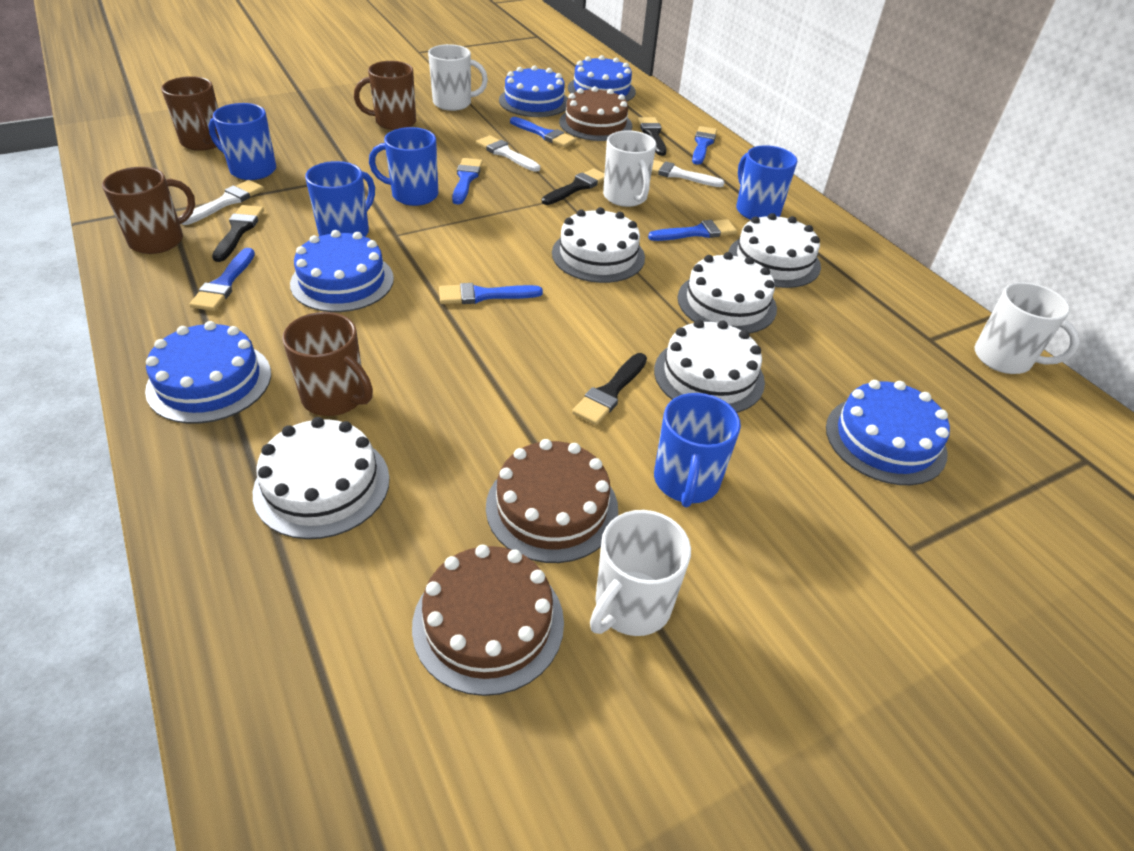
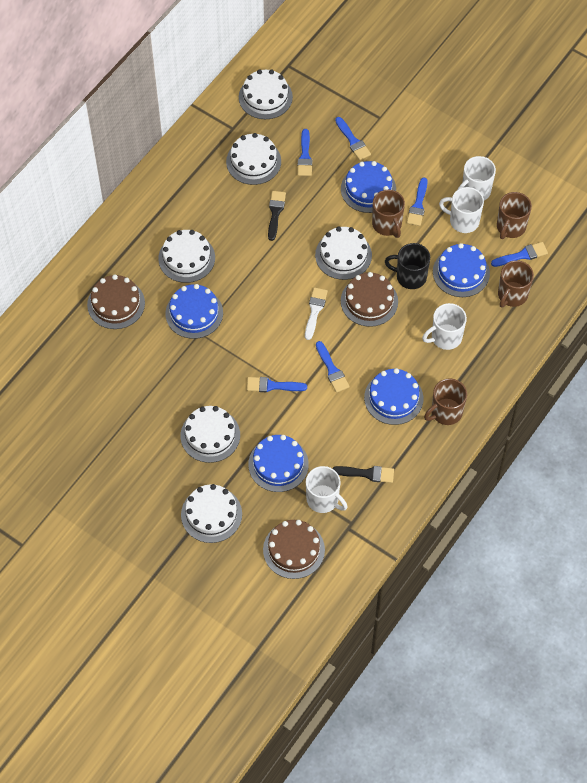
black brush: [212,205,264,262] [542,168,604,205] [572,353,647,425] [638,117,666,156] = 4 -> [268,191,286,241] [332,466,394,483] = 2
black mug: none = 0 -> [385,243,430,289] = 1
blue mug: [209,103,276,180] [305,161,375,236] [369,127,438,206] [654,393,741,508] [736,145,797,220] = 5 -> none = 0
white brush: [182,180,264,225] [476,135,540,172] [652,160,725,187] = 3 -> [305,287,328,340] = 1
white cake: [253,417,390,539] [552,207,645,283] [654,319,765,413] [677,252,777,334] [728,213,821,288] = 5 -> [158,230,215,283] [181,406,240,463] [181,484,242,543] [226,133,281,185] [239,69,293,119] [315,227,372,280] = 6

